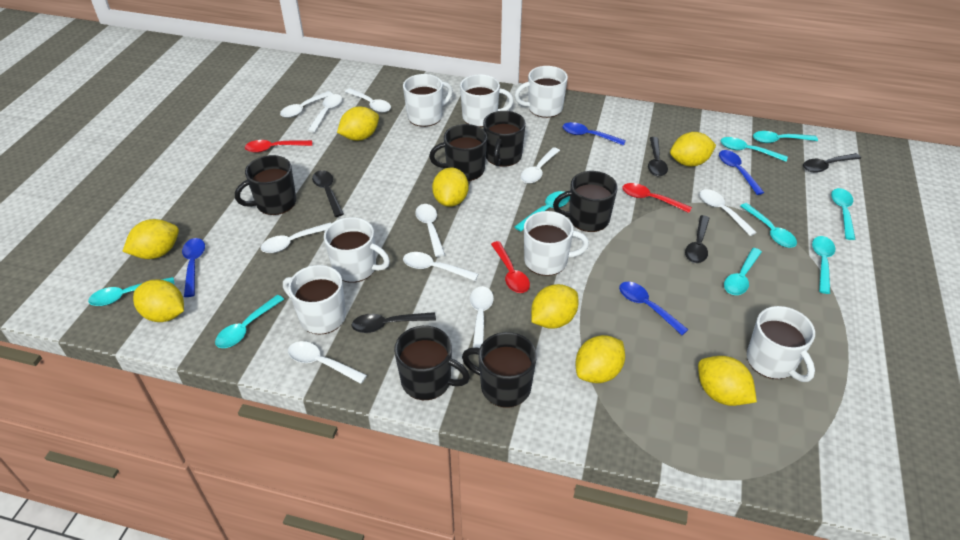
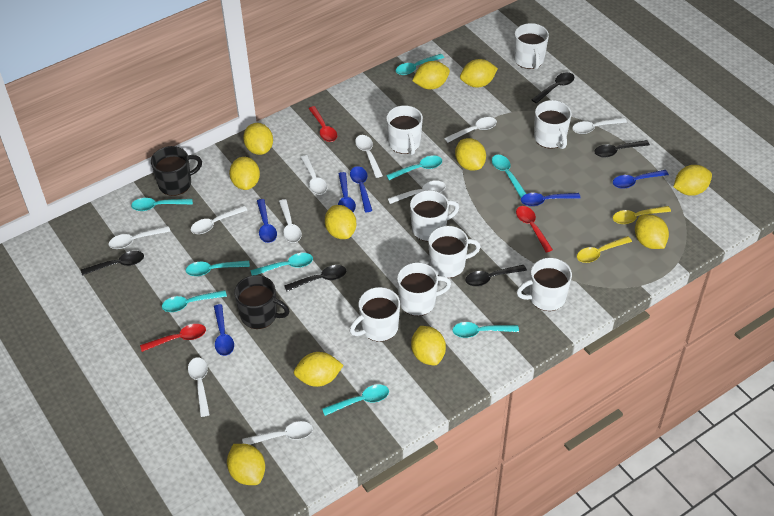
black mug: [235,155,296,215] [394,326,470,400] [429,124,487,181] [462,332,537,407] [483,111,526,167] [553,171,618,232] = 6 -> [151,146,202,196] [234,275,290,329] = 2
blue spoon: [182,238,205,297] [563,122,626,146] [619,282,688,335] [719,150,764,195] = 4 -> [214,304,234,356] [257,199,277,243] [338,172,356,212] [350,166,372,212] [521,193,581,206] [613,170,669,189] = 6
white mug: [283,265,346,335] [324,217,390,283] [403,74,453,127] [460,74,514,127] [515,66,568,118] [524,211,589,276] [747,306,815,382] = 7 -> [350,287,400,342] [386,105,423,155] [397,262,451,316] [410,190,459,242] [428,226,481,278] [514,23,549,69] [517,258,572,311] [534,100,572,149] = 8
yellow lemon: [122,219,179,259] [133,279,184,322] [337,107,379,141] [432,168,469,207] [531,284,579,329] [576,335,625,383] [670,132,716,167] [698,356,757,406] = 8 -> [227,444,265,485] [229,157,260,190] [243,123,273,155] [294,352,344,387] [325,205,356,239] [411,326,446,365] [412,61,450,89] [455,138,486,171] [460,59,498,87] [635,214,669,249] [673,165,712,196] = 11
yellow spoon: none = 0 -> [577,236,632,263] [613,206,671,224] = 2

